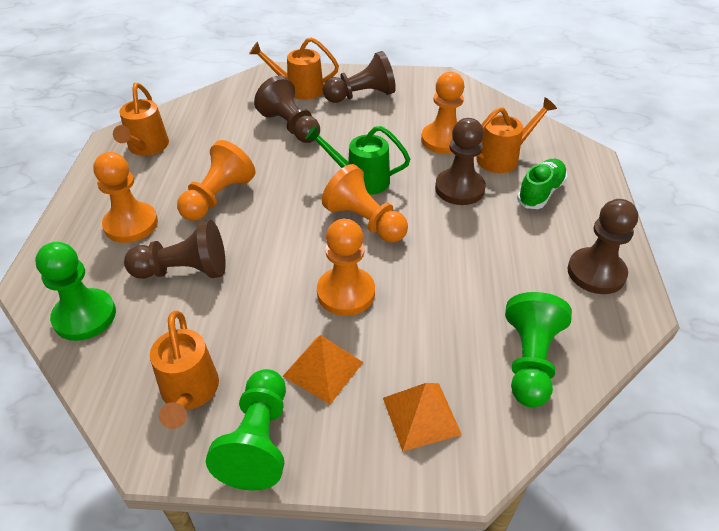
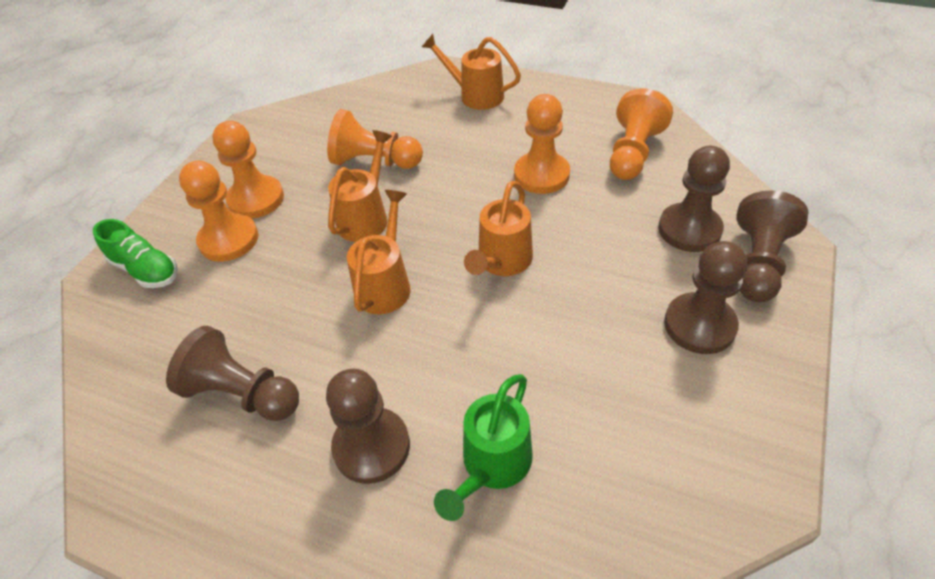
green pawn: [35,242,116,341] [206,369,286,491] [505,292,572,407] = 3 -> none = 0
orange pyramid: [283,335,363,404] [383,383,462,451] = 2 -> none = 0

